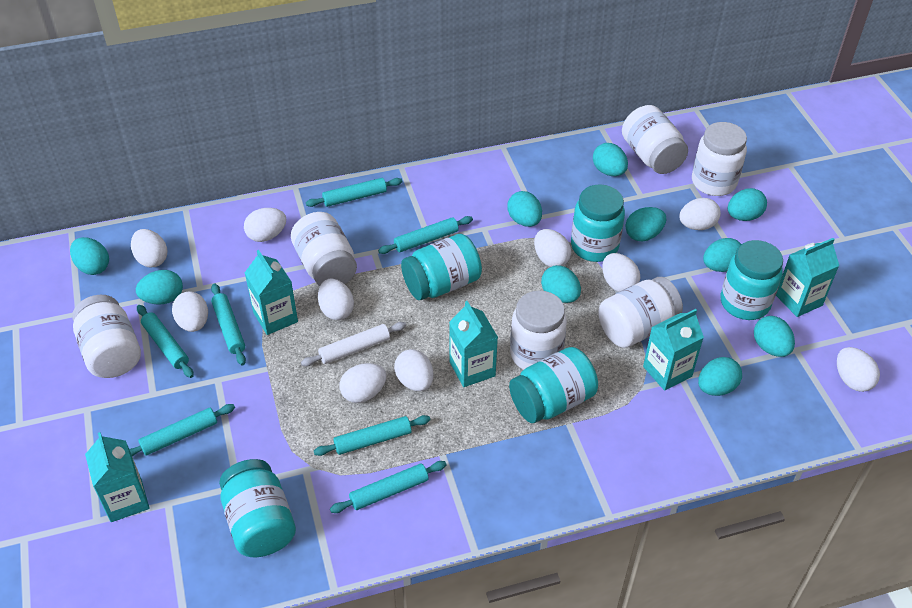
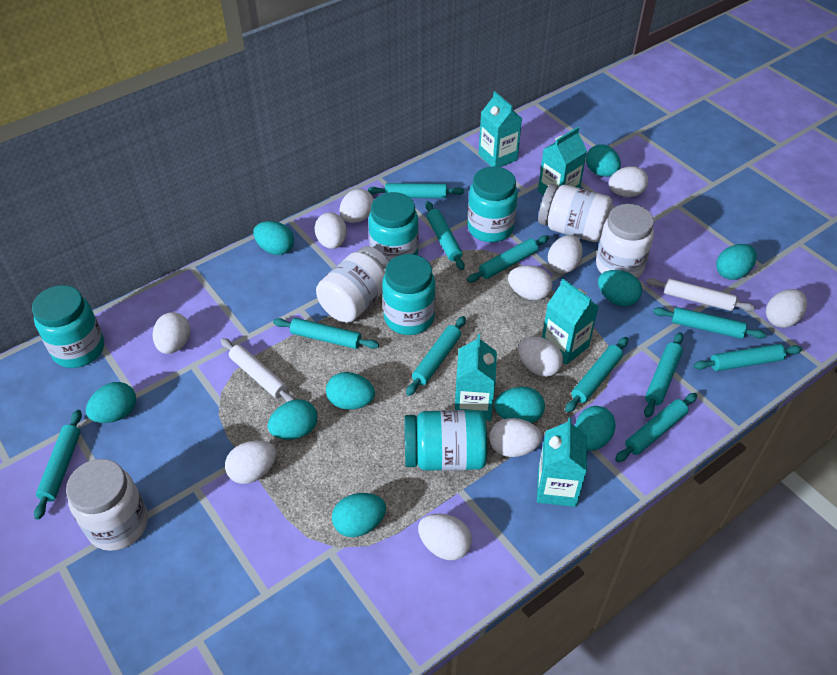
turquoise rolling pin: [129,404,235,457] [137,305,194,378] [211,283,246,365] [306,178,403,207] [314,415,430,456] [330,461,447,513] [378,216,473,254] = 7 -> [34,410,82,520] [273,318,379,349] [368,183,464,198] [406,316,466,396] [425,201,465,270] [467,235,549,282] [565,337,628,413] [615,393,697,462] [644,332,683,418] [653,307,766,339] [694,344,802,371] = 11
white egg: [131,229,167,268] [172,291,208,332] [244,208,286,242] [318,279,354,320] [339,363,386,403] [394,349,434,391] [534,229,571,267] [602,253,640,292] [679,198,721,230] [837,347,880,392] = 10 -> [153,312,190,354] [225,440,276,484] [314,212,347,249] [340,189,374,223] [418,514,472,560] [489,418,542,457] [508,265,553,300] [518,337,563,377] [548,235,583,273] [609,166,648,197] [766,289,807,328] = 11
white jar: [72,295,141,378] [291,212,357,286] [510,291,567,370] [598,277,683,348] [622,105,688,174] [692,122,747,196] = 6 -> [66,459,148,551] [316,246,390,323] [538,184,612,242] [596,204,654,278] = 4
white rolling pin: [301,322,406,367] = 1 -> [221,338,296,402] [646,278,756,312] = 2

